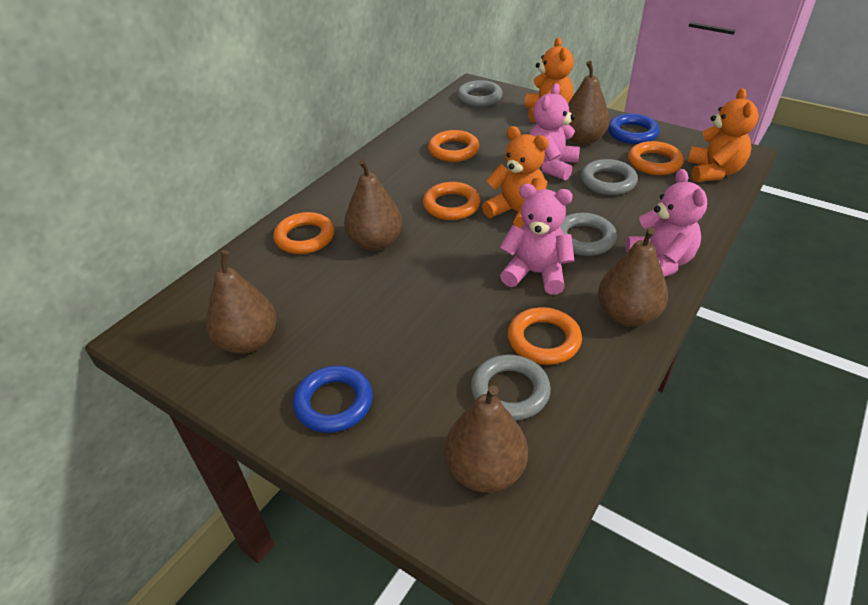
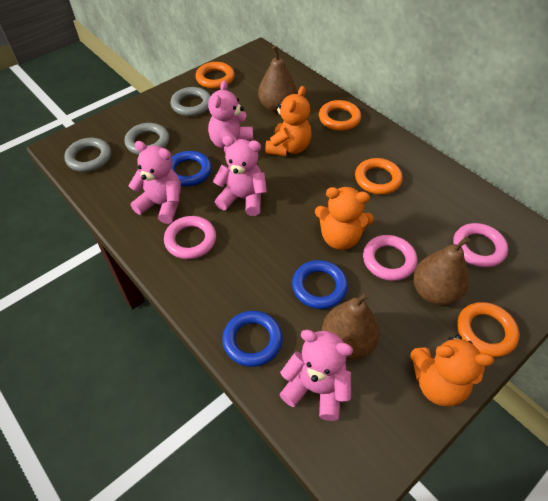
blue ring: [293,366,373,433] [608,114,660,144] = 2 -> [171,151,212,186] [222,311,283,367] [292,260,348,309] = 3
brown pear: [206,250,277,354] [344,159,402,251] [444,385,528,492] [568,61,610,145] [598,227,668,327] = 5 -> [258,46,297,113] [322,291,380,360] [413,236,470,305] = 3
grey ring: [457,80,503,107] [471,355,551,421] [560,213,617,256] [581,159,638,195] = 4 -> [64,138,111,172] [125,123,169,155] [171,87,211,116] = 3
orange ring: [273,212,334,254] [423,182,480,220] [428,130,479,162] [508,307,582,365] [628,141,684,175] = 5 -> [195,62,235,89] [319,100,361,131] [355,158,403,195] [457,302,519,357] = 4
pink ring: none = 0 -> [164,216,216,259] [363,235,417,281] [453,223,508,267] = 3
pink teddy bear: [500,184,574,295] [529,83,580,181] [626,169,707,277] = 3 -> [129,141,181,224] [208,80,253,153] [213,136,267,216] [279,330,353,421] = 4

